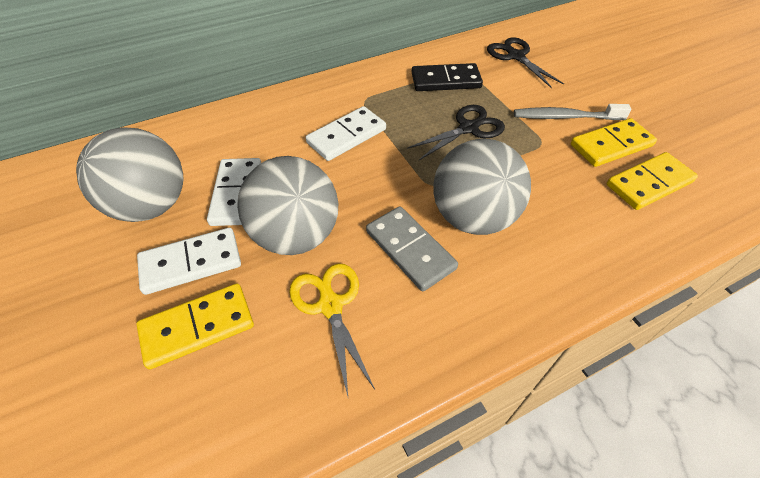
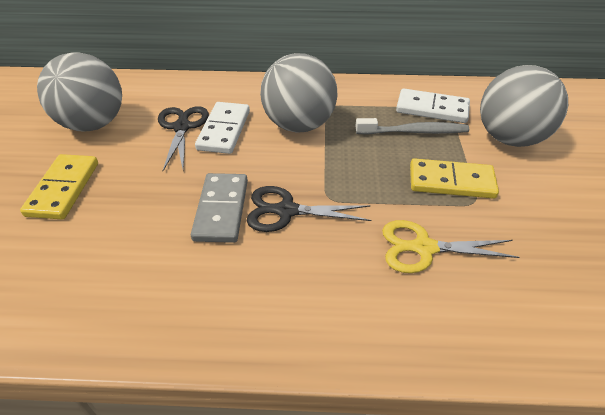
black domino: [412,63,483,91] = 1 -> none = 0
white domino: [137,228,241,295] [207,158,261,226] [306,106,386,161] = 3 -> [195,102,250,154] [396,88,470,123] = 2
yellow domino: [136,283,254,369] [571,118,657,167] [607,152,698,210] = 3 -> [20,154,98,219] [410,158,499,199] = 2

